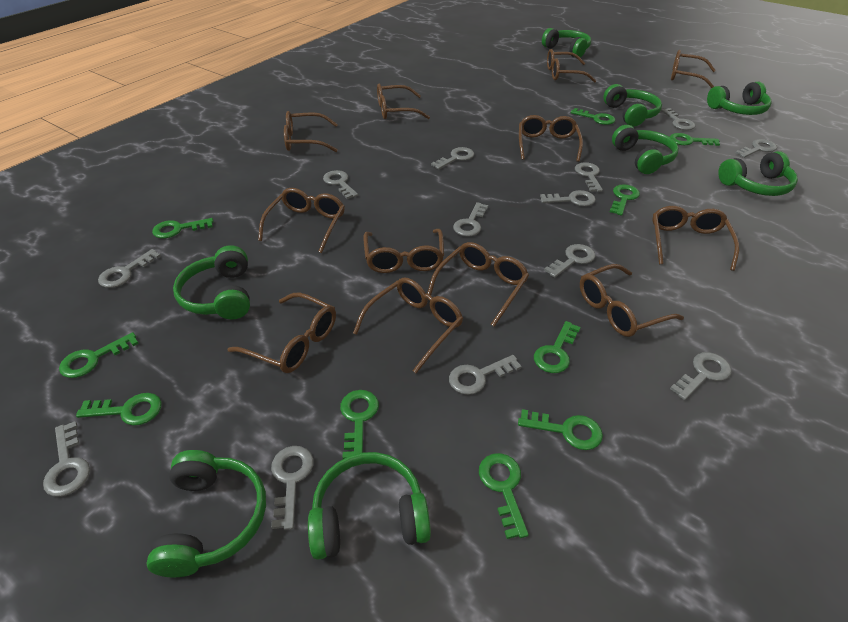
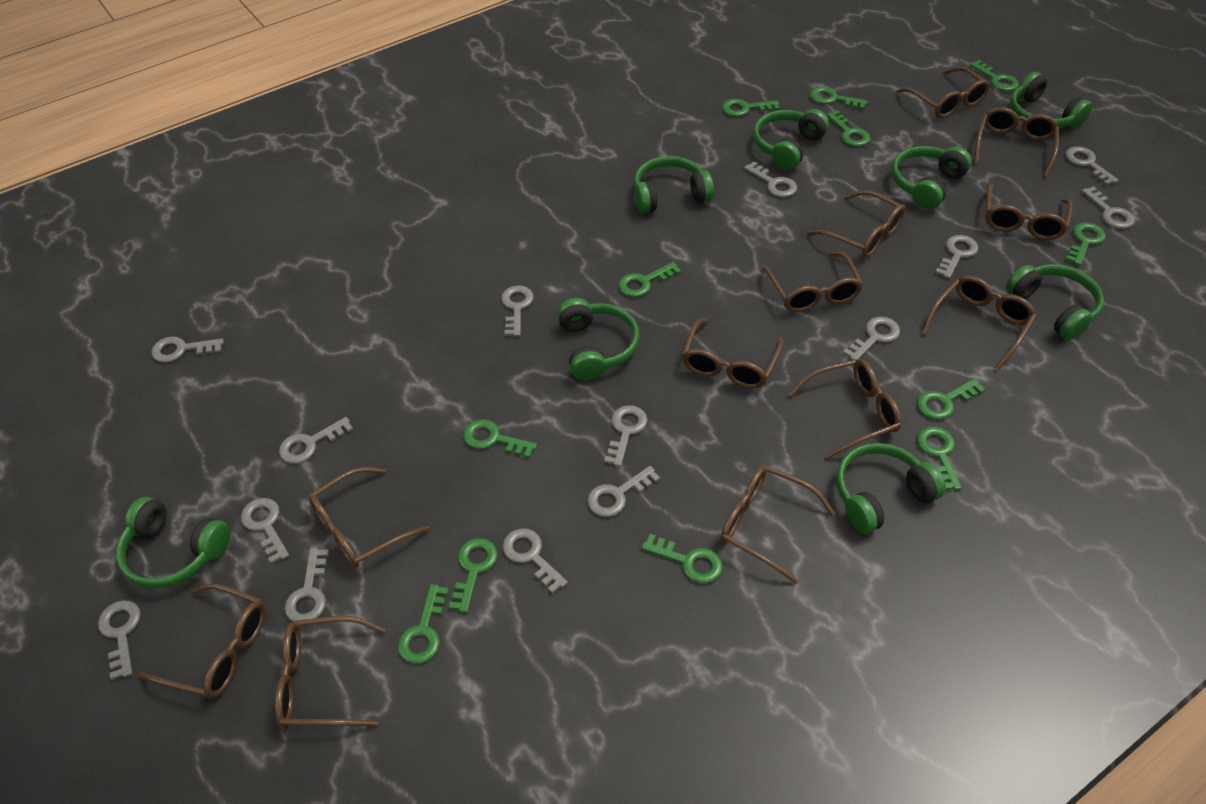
green key: [59,332,139,378] [76,393,162,425] [152,218,214,238] [340,390,379,459] [479,453,529,539] [518,409,603,450] [534,321,581,373] [571,108,615,125] [610,184,640,216] [670,133,720,146] = 10 -> [398,584,449,664] [449,538,498,613] [463,419,537,458] [618,262,681,297] [642,534,723,583] [722,99,780,117] [810,87,868,110] [826,111,870,147] [917,378,985,420] [917,426,962,490] [970,60,1019,91] [1065,222,1106,266] = 12
grey key: [43,421,90,496] [98,249,161,288] [271,446,314,530] [323,170,358,199] [431,147,474,169] [449,355,522,395] [453,202,488,237] [540,190,596,206] [544,244,596,278] [575,162,603,192] [661,108,695,130] [670,352,732,400] [735,139,777,158] = 13 -> [98,600,141,680] [151,336,224,363] [241,498,289,564] [279,417,353,464] [285,548,329,622] [501,285,534,336] [503,528,568,594] [587,466,660,517] [604,405,648,467] [744,161,797,197] [843,317,900,360] [935,235,978,279] [1065,147,1118,185] [1081,187,1135,229] = 14

